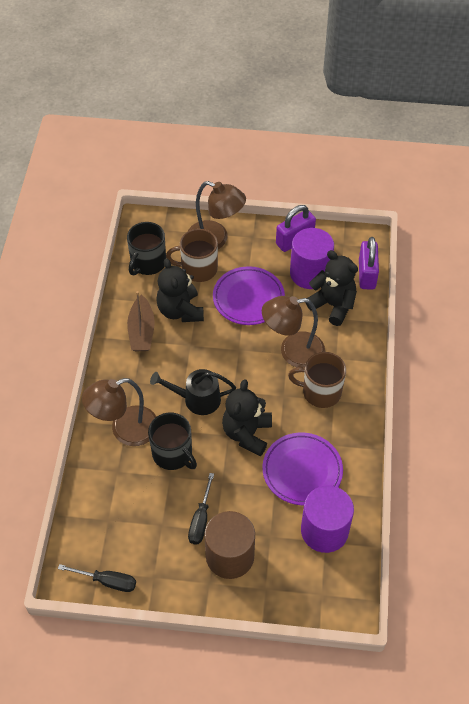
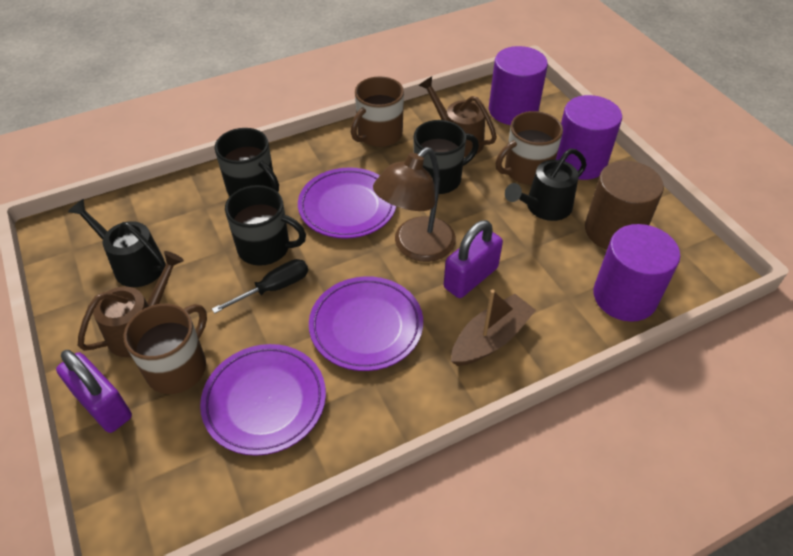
black mug: [127,222,166,275] [148,413,197,470] = 2 -> [215,128,279,196] [225,185,306,266] [413,120,479,194] = 3
black screwdriver: [58,564,136,592] [188,473,214,544] = 2 -> [212,259,308,314] = 1
black teddy bear: [156,258,204,322] [222,379,272,456] [305,250,358,326] = 3 -> none = 0
black watering can: [150,369,236,415] = 1 -> [68,199,166,287] [505,149,587,221] = 2
brown lamp: [82,378,157,446] [188,181,246,249] [262,296,325,368] = 3 -> [373,147,456,262] = 1
brown mug: [166,229,218,282] [288,352,346,408] = 2 -> [124,304,207,394] [351,76,404,147] [496,111,563,185] = 3
brown watering can: none = 0 -> [78,251,184,357] [418,76,497,157] = 2
purple cylinder: [290,228,334,289] [301,485,354,553] = 2 -> [489,46,548,125] [556,95,622,180] [593,224,680,322] = 3
purple plate: [213,266,285,325] [263,433,343,505] = 2 -> [200,344,326,456] [298,167,396,239] [309,276,423,371] = 3

